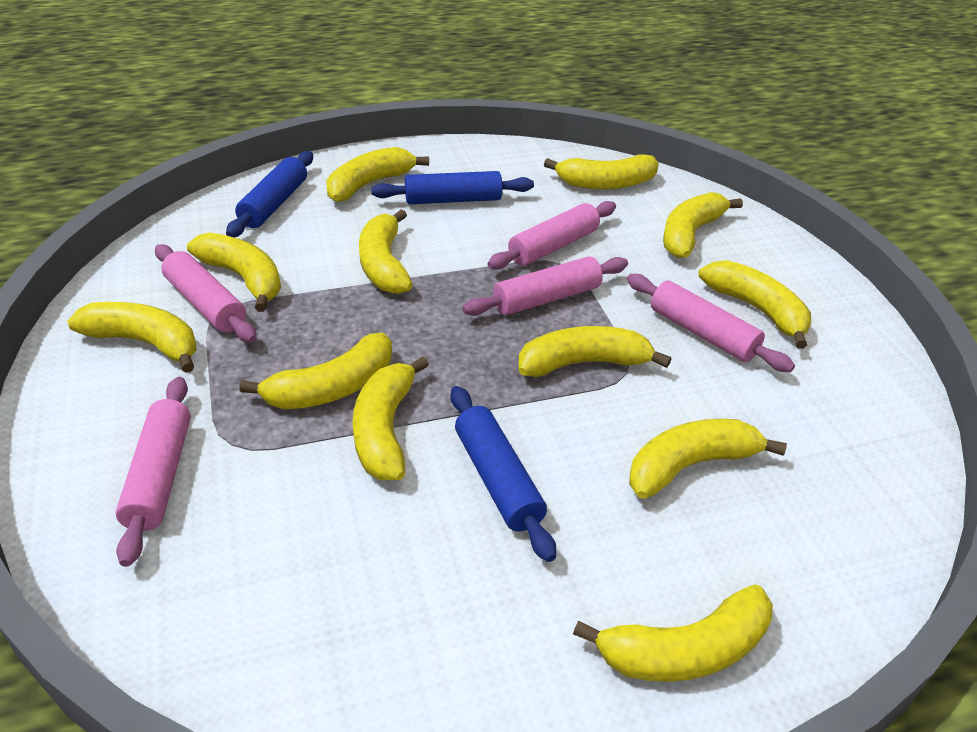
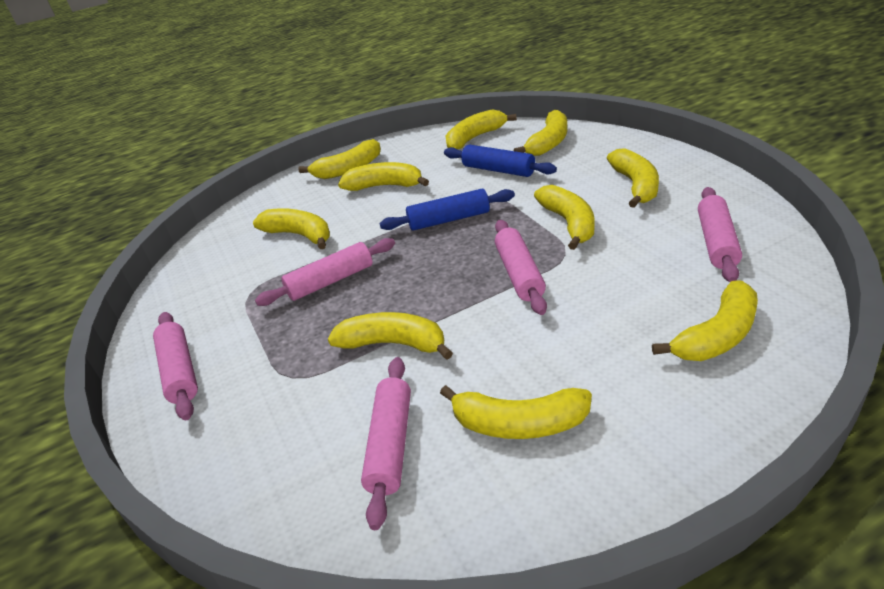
blue rolling pin: [226,151,313,237] [371,171,534,204] [450,386,556,562] = 3 -> [380,189,515,231] [444,145,557,177] = 2
yellow banana: [67,302,197,373] [187,232,281,312] [239,333,392,410] [326,147,429,202] [352,356,429,480] [359,209,413,294] [518,326,671,377] [544,154,659,190] [573,584,773,682] [629,419,787,499] [663,192,743,258] [698,260,811,349] = 12 -> [253,208,330,249] [299,139,381,179] [328,312,453,360] [338,162,429,191] [440,385,592,439] [445,109,517,149] [514,110,567,156] [534,185,595,250] [607,148,659,208] [652,281,758,361] = 10

